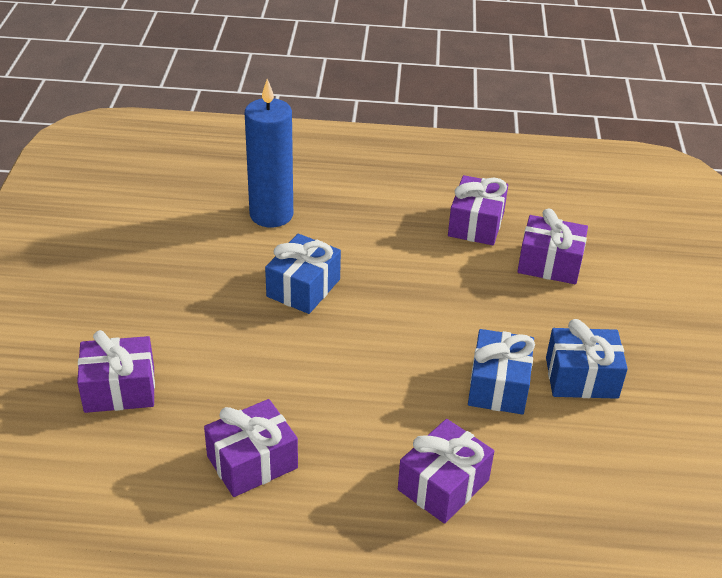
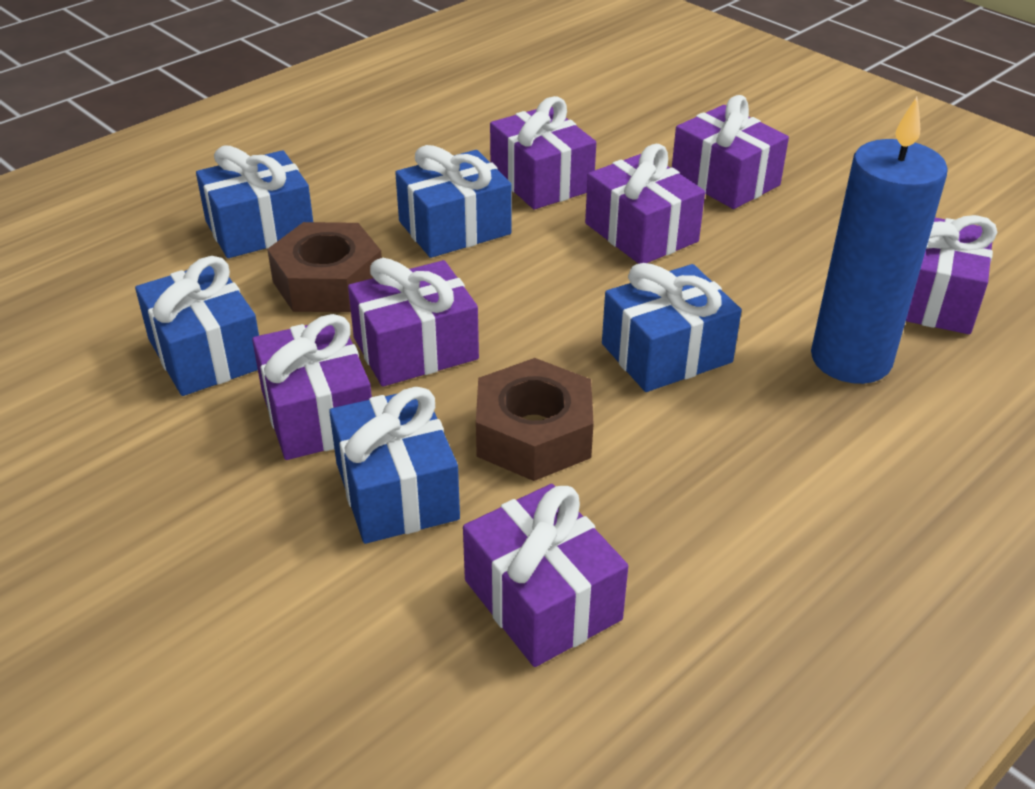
blue gift: [265,234,341,314] [468,329,535,414] [546,319,628,399] = 3 -> [135,256,259,396] [196,145,313,258] [329,387,460,544] [395,145,512,258] [602,263,742,392] = 5
brown nut: none = 0 -> [267,222,382,312] [476,358,594,481] = 2
purple gift: [77,330,155,413] [204,399,298,497] [398,419,494,524] [448,175,508,245] [517,209,588,284] = 5 -> [252,314,372,460] [348,258,479,387] [463,484,628,667] [490,96,596,210] [585,144,705,264] [672,95,789,209] [906,215,997,334] = 7

